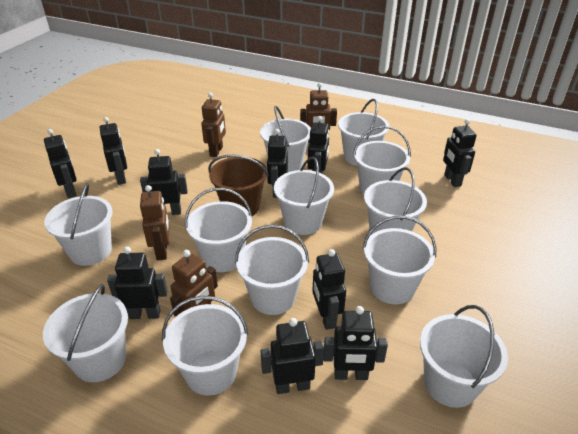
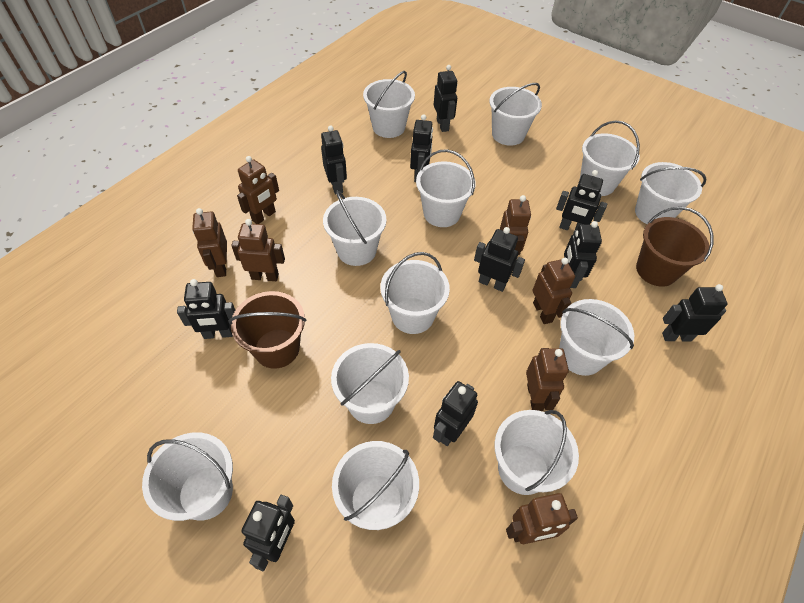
brown bucket: [208,155,268,216] = 1 -> [228,291,306,369] [636,207,714,287] = 2
brown robot: [140,185,170,260] [170,250,218,317] [201,93,226,157] [300,83,337,143] = 4 -> [192,208,227,277] [231,219,285,281] [237,156,279,224] [500,195,531,255] [506,493,578,544] [526,348,569,411] [532,258,575,324] = 7

